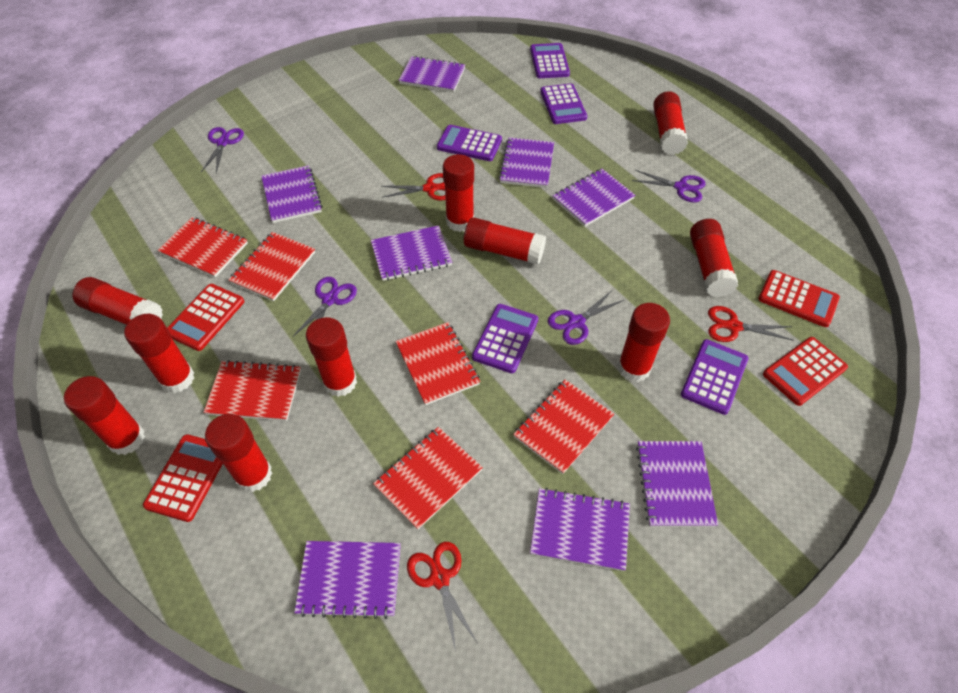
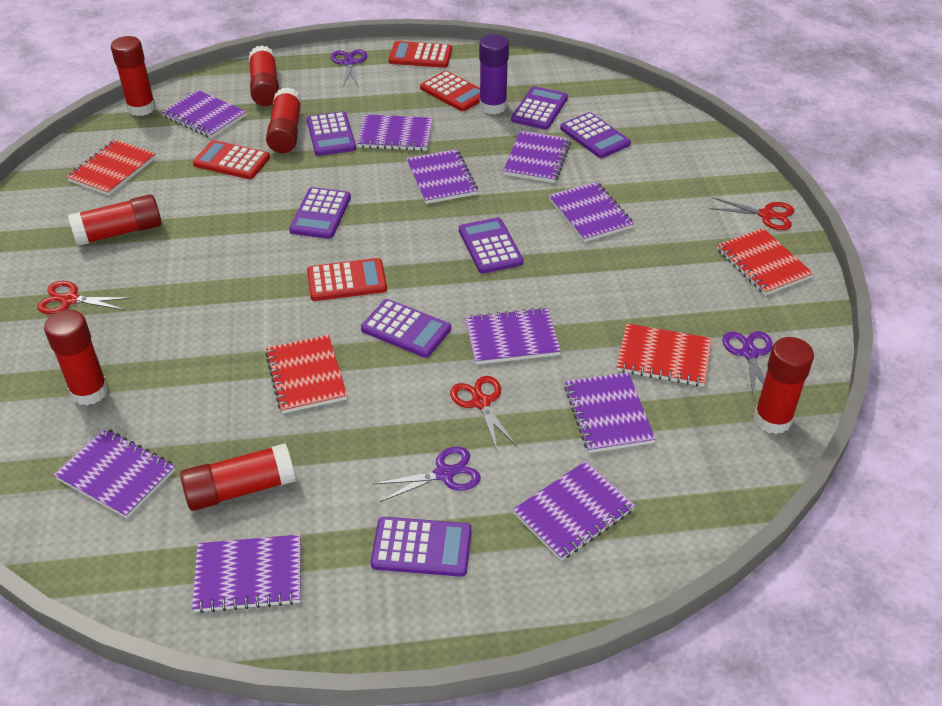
purple calculator: [437,125,502,161] [472,304,538,373] [530,43,570,78] [540,83,587,124] [681,339,748,415] = 5 -> [289,187,351,239] [307,111,356,156] [361,299,451,358] [371,517,472,577] [459,217,523,274] [511,86,568,130] [560,112,631,158] = 7
purple glue stick: none = 0 -> [479,34,509,114] = 1
purple notebook: [261,165,322,223] [294,541,401,619] [371,225,452,281] [398,56,465,92] [499,137,554,188] [530,488,630,571] [553,169,635,227] [636,441,718,527] = 8 -> [54,428,175,518] [162,90,246,138] [192,534,301,613] [357,115,433,151] [406,149,478,204] [465,307,561,364] [503,131,571,183] [513,461,635,561] [548,181,634,242] [564,372,656,453] = 10
purple scissors: [201,127,244,173] [292,277,357,337] [548,290,624,345] [632,170,706,202] = 4 -> [331,50,367,87] [373,447,481,502] [722,331,773,400] = 3
red glue stick: [64,376,145,455] [72,277,163,325] [124,314,194,393] [205,414,272,492] [306,317,357,397] [443,154,474,232] [464,217,546,265] [618,303,670,382] [653,91,688,155] [690,219,738,297] = 10 -> [44,310,108,406] [68,194,162,246] [111,36,156,116] [180,443,295,511] [249,45,279,106] [266,87,302,153] [754,337,814,434] = 7
red notebook: [157,217,248,278] [203,360,301,421] [229,232,315,301] [373,427,483,530] [395,322,480,405] [513,380,614,474] = 6 -> [66,140,156,195] [265,335,347,413] [617,323,712,387] [717,228,814,295] = 4

